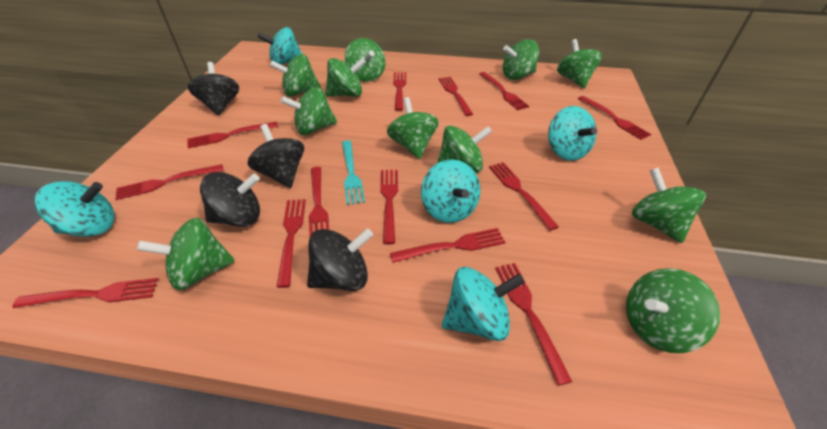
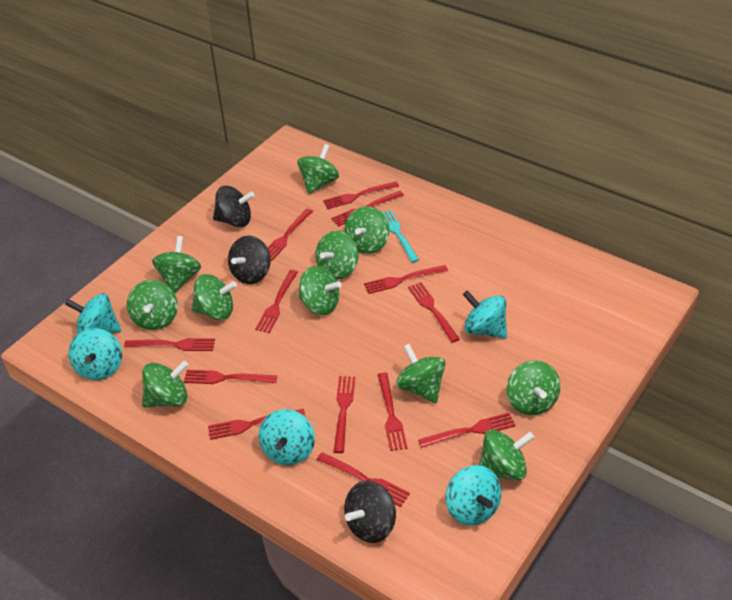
black spinning top: [188,62,239,116] [200,172,260,227] [247,124,304,188] [307,228,373,291] = 4 -> [213,186,255,227] [228,236,271,284] [344,480,396,543] = 3

